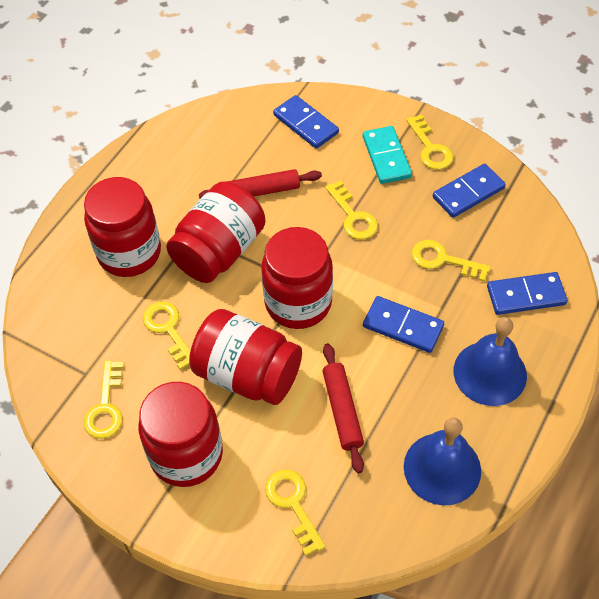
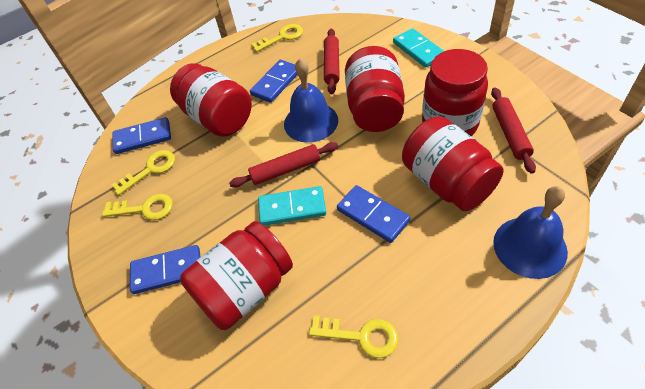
red rolling pin: [199,169,322,199] [322,343,364,473] = 2 -> [229,142,338,187] [324,29,340,94] [491,88,536,174] = 3
turquoise domino: [363,126,412,184] = 1 -> [258,186,326,226] [393,28,444,68] = 2
yellow key: [84,360,124,439] [143,302,191,370] [265,470,325,556] [325,180,378,240] [406,114,453,170] [412,240,491,282] = 6 -> [102,194,173,220] [111,150,175,195] [251,24,303,52] [309,315,398,358] = 4

